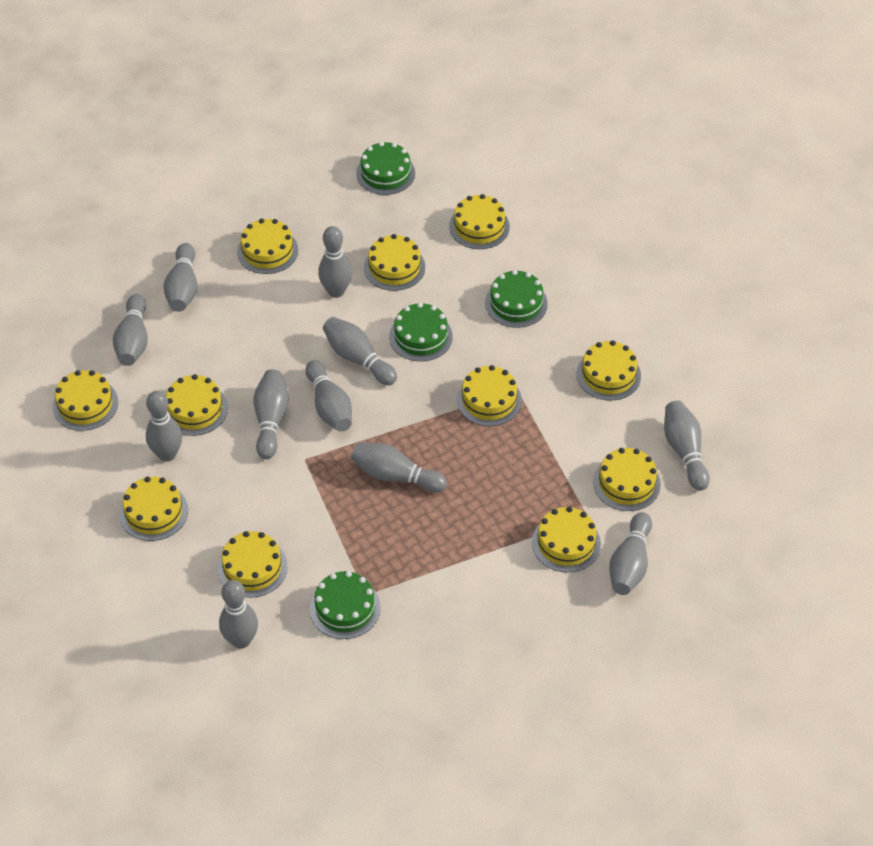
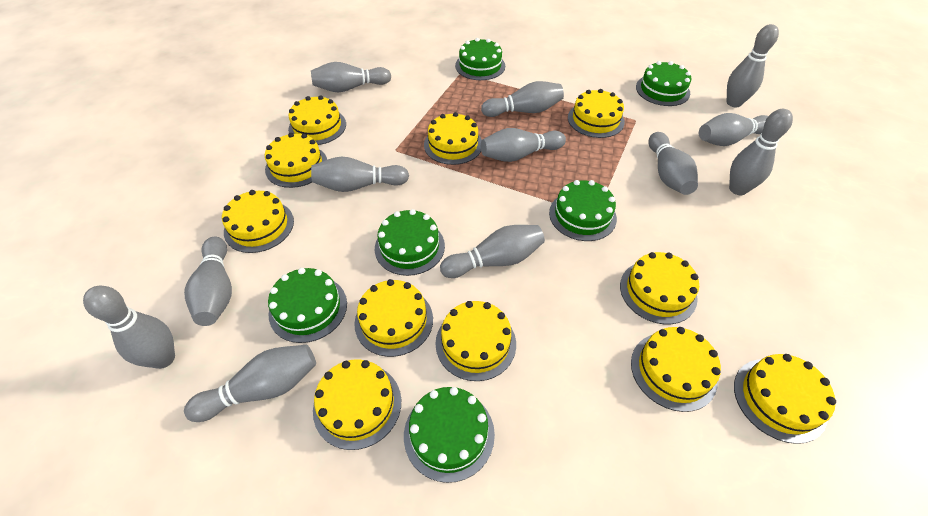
green cake: [310,571,381,639] [356,142,415,195] [389,302,453,361] [485,270,548,328] = 4 -> [268,268,347,343] [375,209,445,276] [404,387,495,483] [455,38,505,80] [549,180,617,241] [636,61,691,106] = 6
grey bowling pin: [113,294,148,366] [146,391,182,462] [163,243,197,312] [219,580,258,649] [253,369,289,459] [305,360,352,432] [318,226,352,298] [323,317,397,385] [351,443,447,492] [609,512,652,595] [664,400,710,491] = 11 -> [83,286,175,369] [184,237,232,326] [184,345,316,422] [311,62,391,92] [311,157,409,192] [440,225,545,278] [481,81,564,117] [481,128,566,162] [648,132,698,195] [699,113,768,146] [727,24,779,107] [729,109,793,195] = 12

